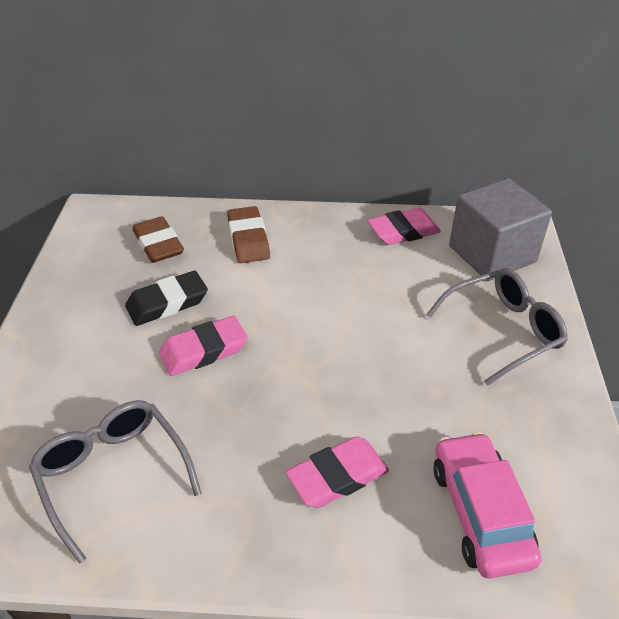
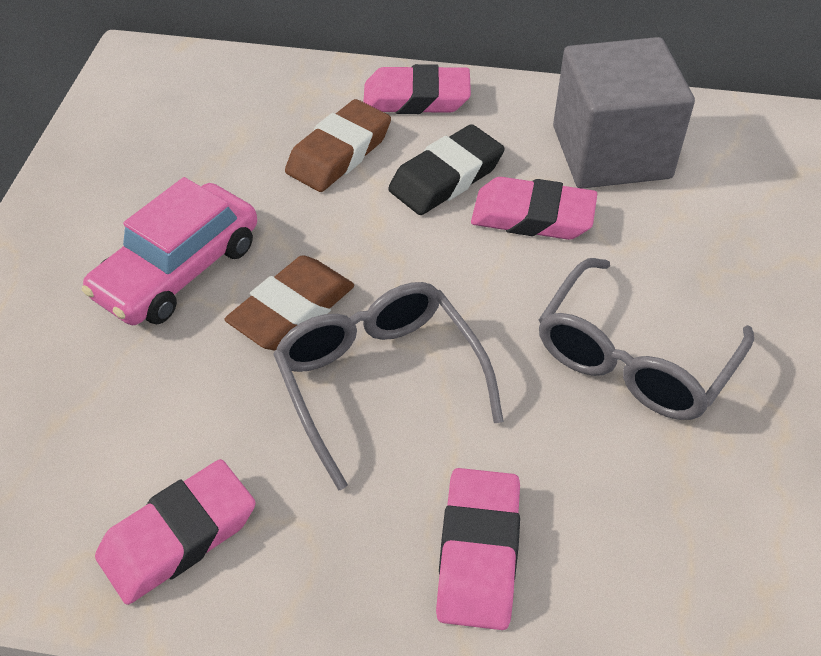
pink eraser: [159,316,248,376] [285,437,389,508] [367,208,441,245] = 3 -> [95,459,256,605] [363,64,471,114] [436,468,520,630] [471,177,597,240] = 4

